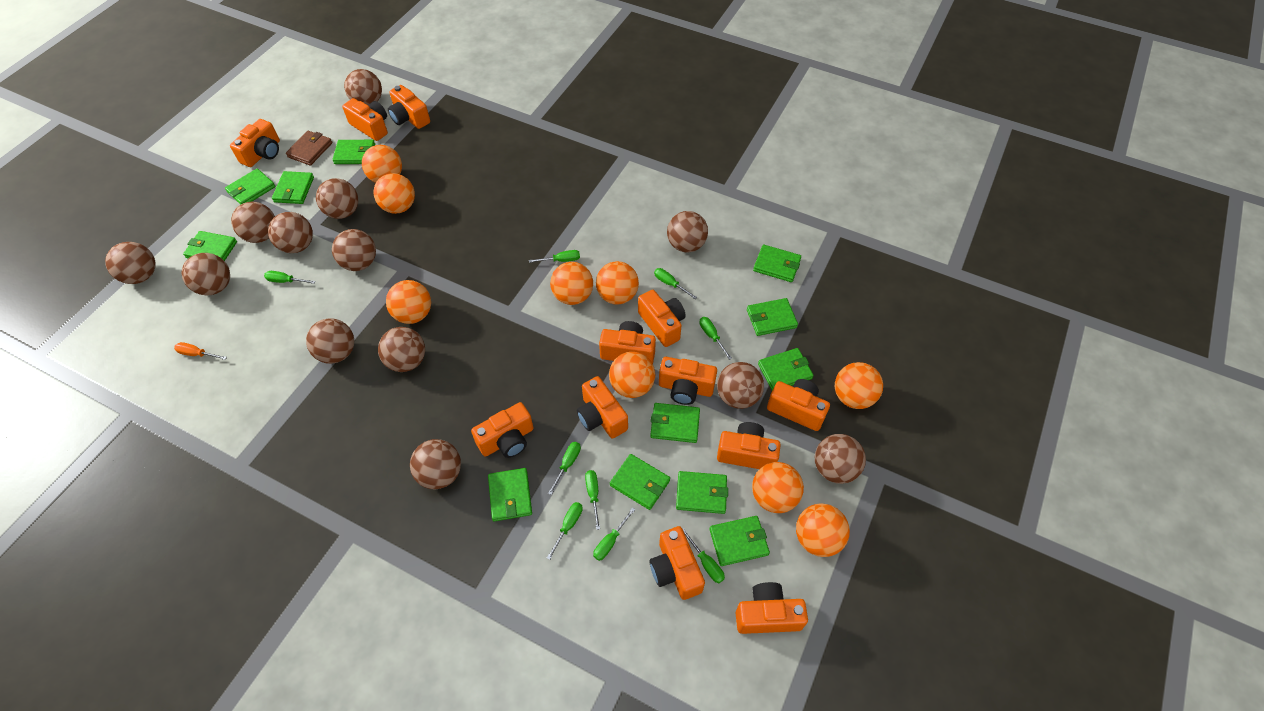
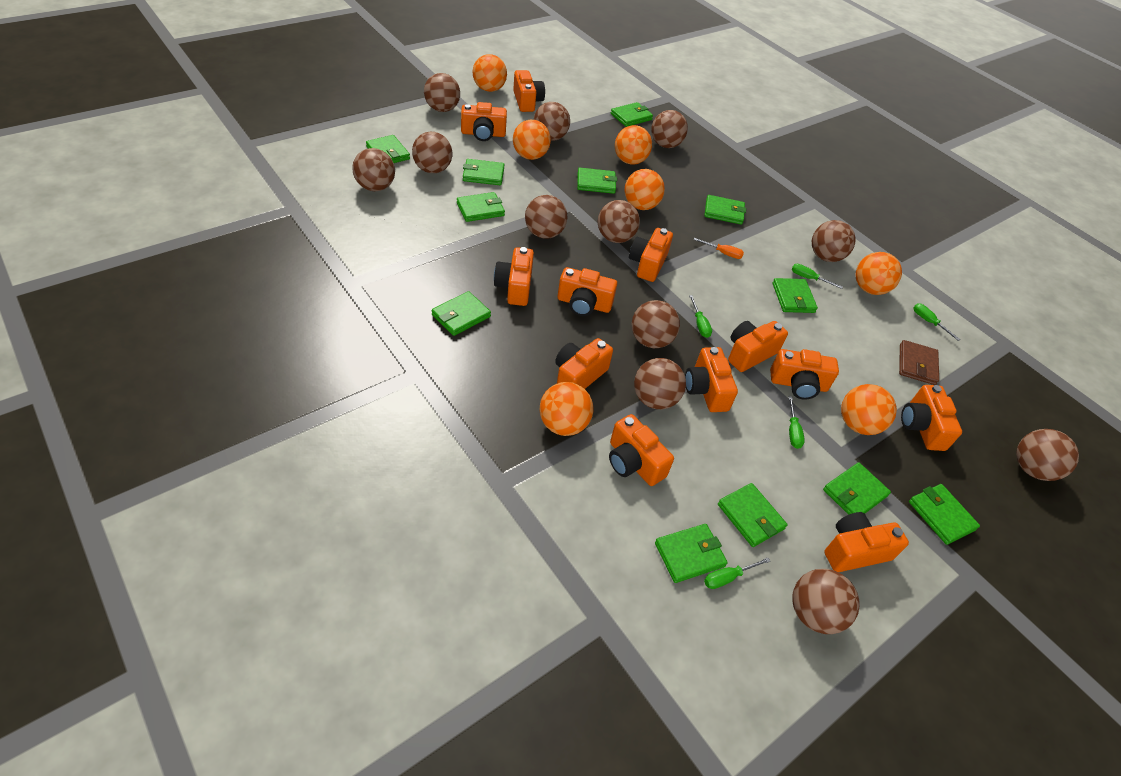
brown ball: [105,242,155,284] [182,253,230,296] [231,202,275,243] [268,212,313,253] [306,318,354,364] [316,178,358,219] [332,229,376,271] [344,69,382,105] [378,327,425,372] [410,439,461,489] [667,211,708,252] [717,362,764,409] [815,434,866,484] = 13 -> [352,148,395,191] [412,132,452,173] [424,73,460,112] [525,195,567,239] [534,102,570,141] [598,200,640,243] [632,300,680,348] [634,358,686,409] [651,110,688,148] [792,569,860,634] [812,220,855,262] [1016,429,1079,481] = 12
green screwdriver: [264,271,316,284] [529,250,580,263] [547,502,583,560] [548,442,581,495] [585,470,600,530] [593,507,636,561] [654,268,697,299] [683,528,725,583] [700,317,732,360] = 9 -> [689,295,712,338] [704,558,770,589] [788,396,805,449] [791,264,843,289] [914,303,960,341] = 5
orange ball: [362,145,402,183] [373,173,415,214] [386,280,431,324] [550,262,593,305] [596,261,639,305] [609,352,655,398] [752,462,804,513] [796,504,850,557] [835,362,883,409] = 9 -> [473,54,507,92] [513,120,551,160] [539,382,594,436] [615,125,652,165] [624,169,665,210] [841,384,897,435] [856,252,902,295] = 7

